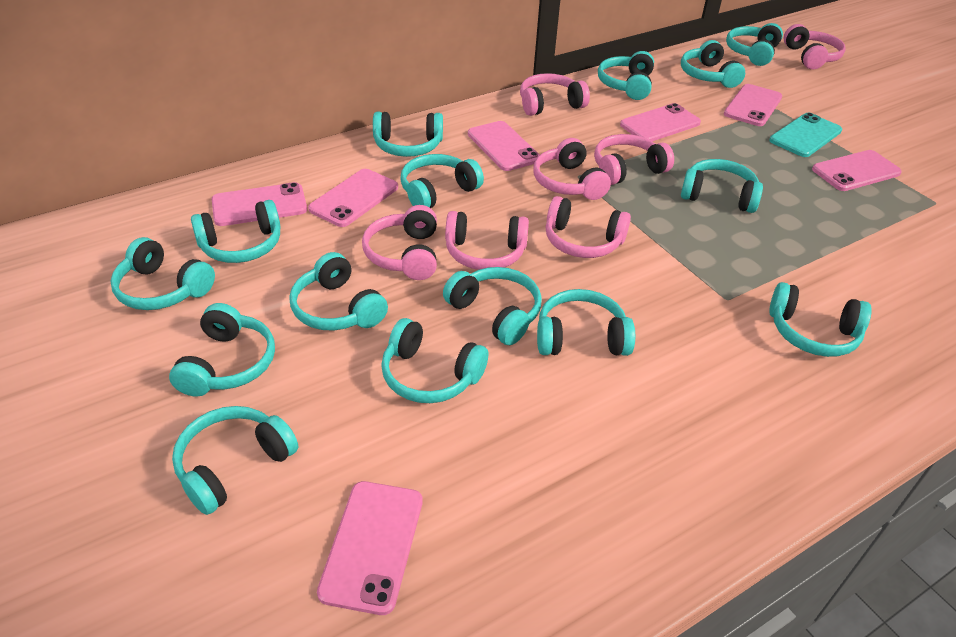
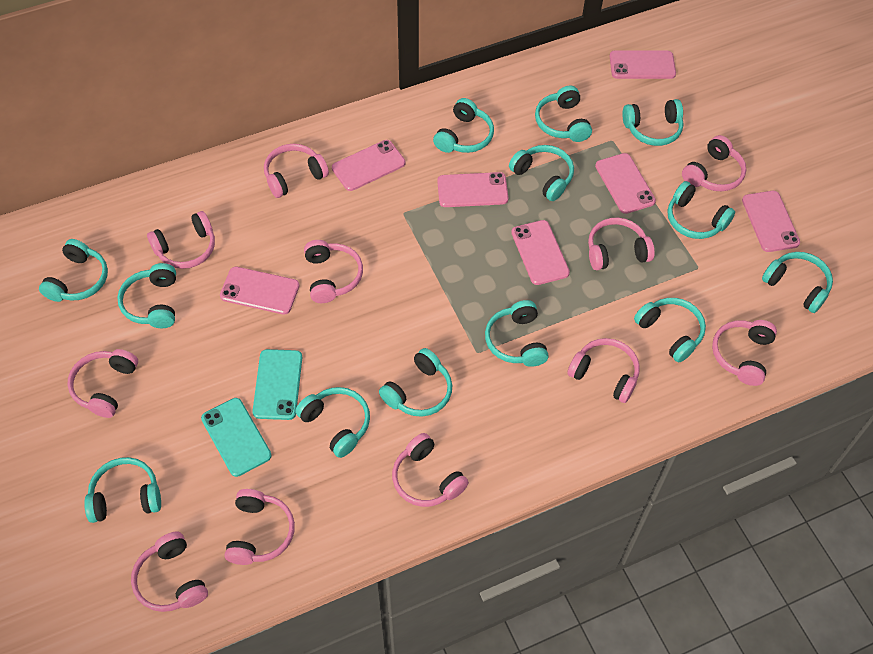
pink headphones: [362,205,437,280] [445,211,529,270] [520,73,590,116] [533,138,611,200] [546,196,631,258] [594,134,674,185] [784,24,846,69] = 7 -> [68,349,138,418] [131,532,208,612] [147,211,215,269] [225,489,295,565] [264,144,329,198] [304,240,363,303] [392,433,469,507] [567,338,640,403] [588,218,655,270] [682,135,746,191] [712,320,777,386] = 11
turquoise headphones: [111,237,215,310] [169,303,275,397] [172,406,298,515] [191,200,280,263] [289,252,388,330] [373,112,443,157] [381,318,488,403] [400,154,484,208] [443,267,542,345] [537,289,635,356] [598,51,654,100] [681,40,745,88] [681,159,763,213] [726,23,783,66] [769,282,872,357] = 15 -> [39,239,108,302] [84,457,161,523] [117,263,176,328] [296,387,370,458] [379,348,452,417] [433,98,494,153] [485,300,549,367] [509,145,574,201] [535,86,592,142] [622,99,684,146] [634,298,706,362] [668,181,735,239] [762,252,833,313] = 13
turquoise phone: [769,113,842,157] = 1 -> [201,398,272,477] [252,349,302,420] = 2

